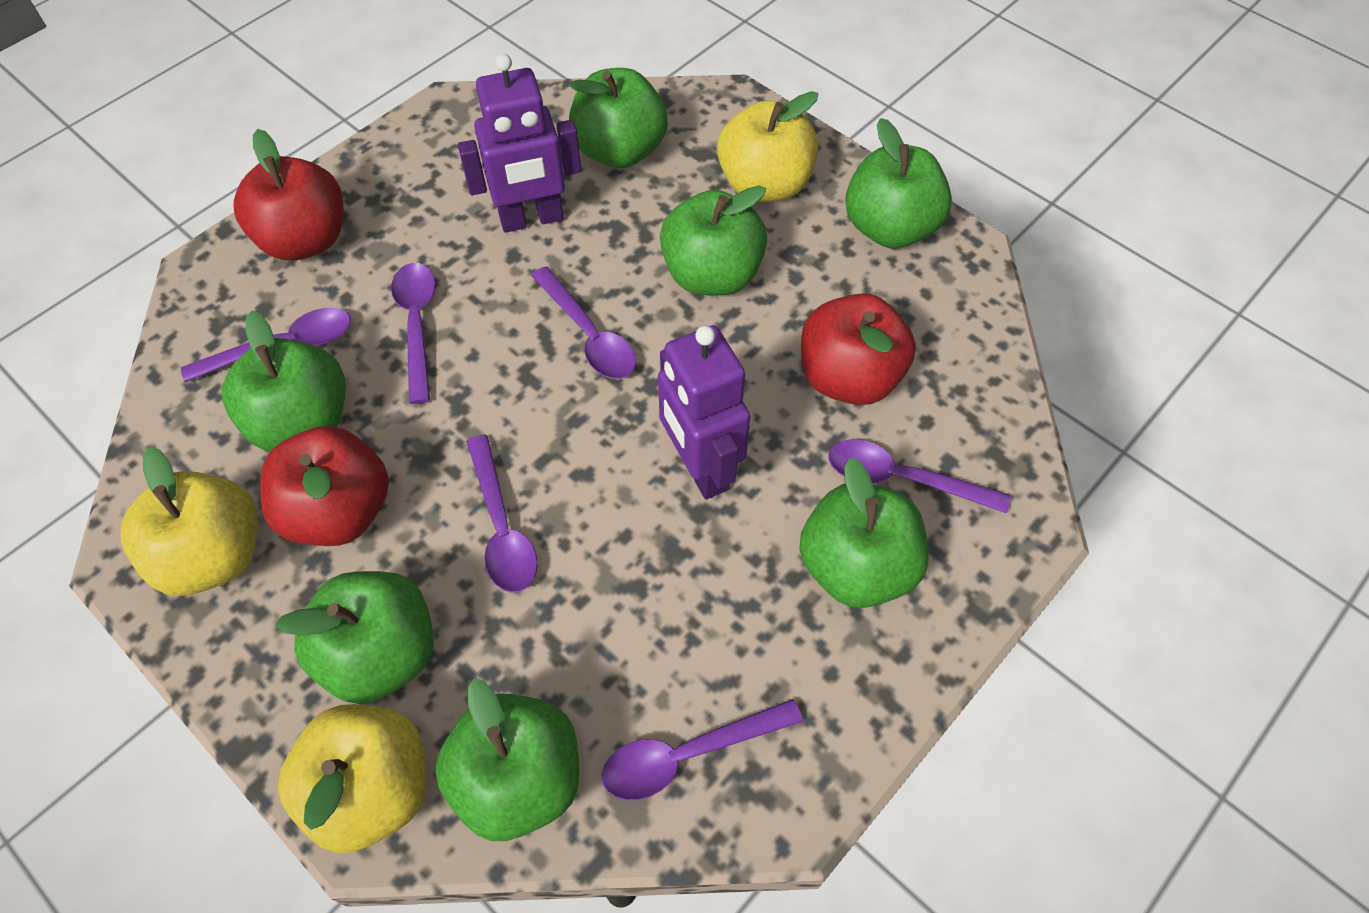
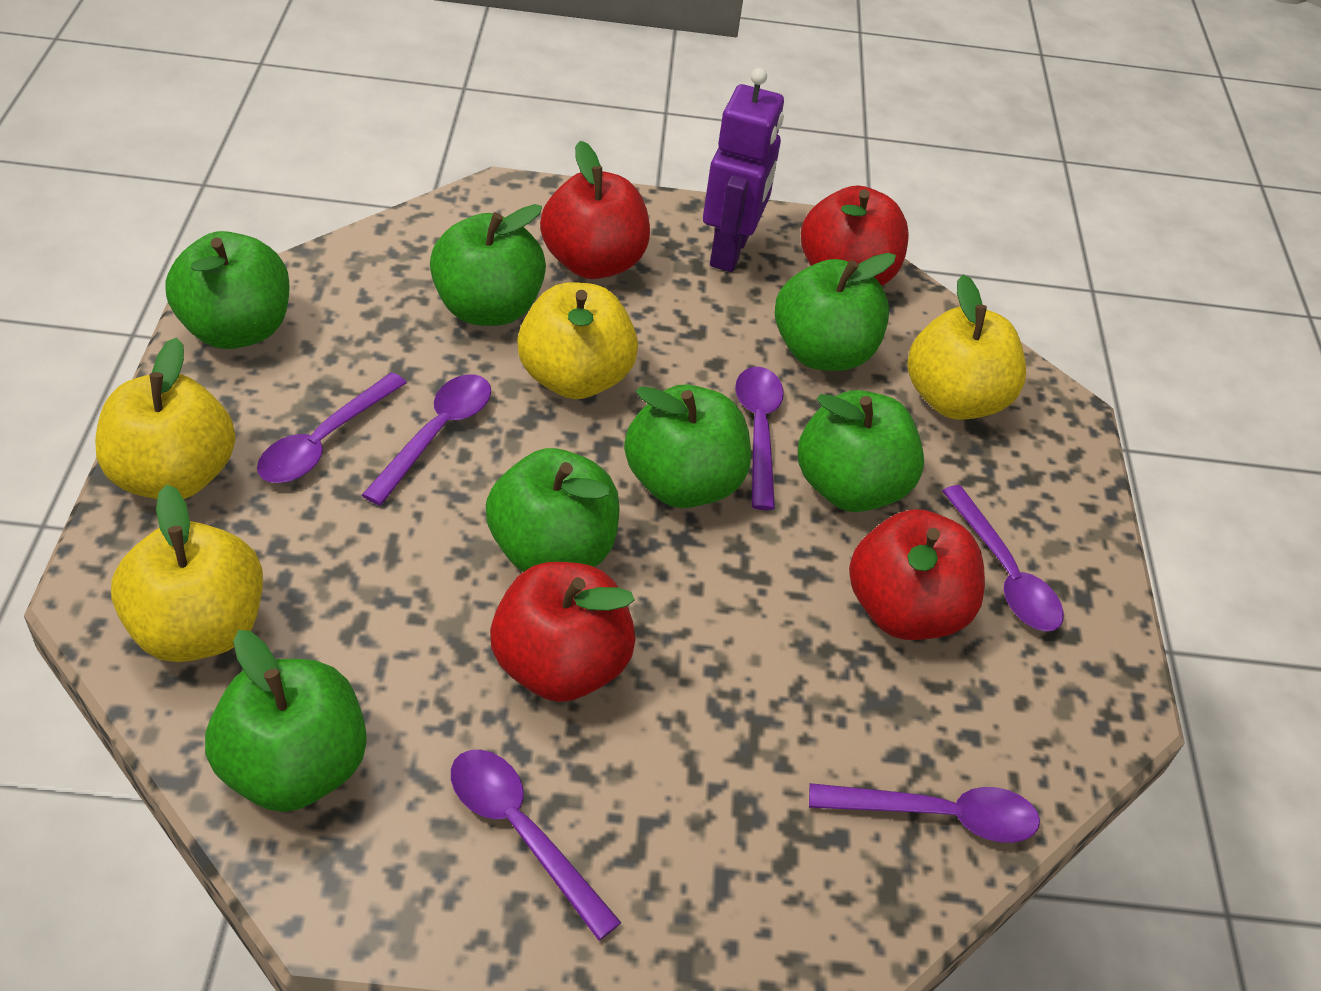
purple robot: [458,53,581,233] [658,325,750,499] = 2 -> [703,68,784,272] = 1
red apple: [233,129,344,261] [260,426,389,546] [801,293,916,405] = 3 -> [490,562,636,702] [540,140,650,279] [801,185,909,286] [849,509,985,640] = 4
yellow apple: [121,447,258,596] [278,704,427,853] [717,91,818,202] = 3 -> [95,337,235,499] [111,485,263,662] [517,282,638,399] [908,274,1026,420] = 4

